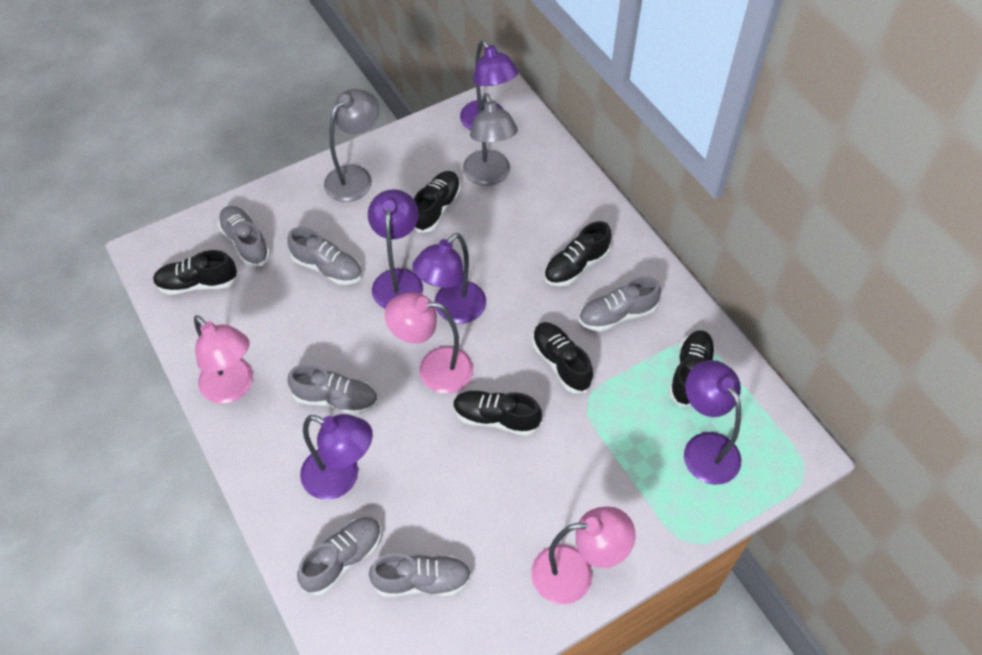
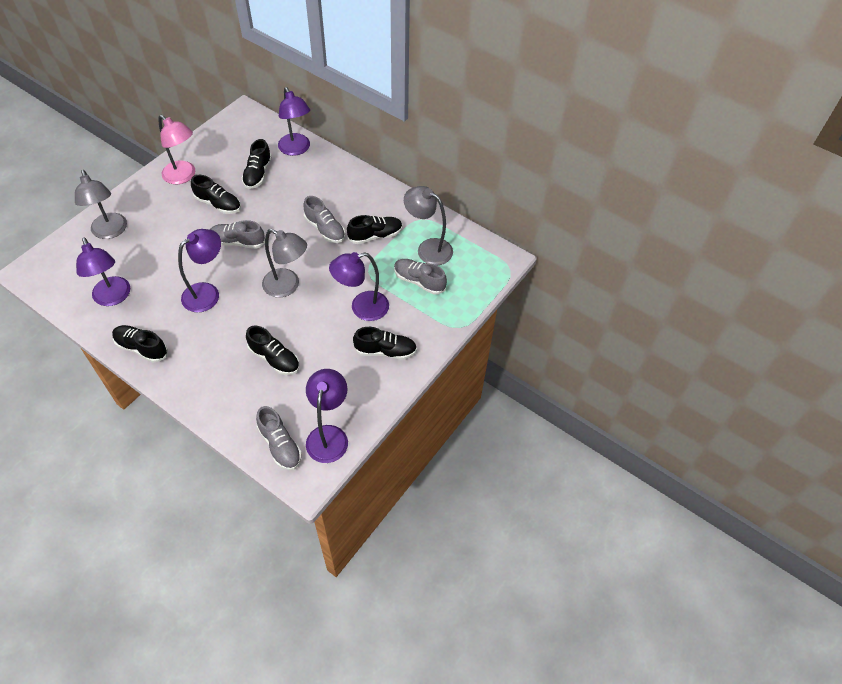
grey lamp: [324,89,379,202] [463,93,518,186] = 2 -> [75,170,127,239] [262,229,307,298] [404,186,453,265] = 3
grey shoe: [218,206,270,267] [287,227,362,285] [288,364,378,415] [297,517,382,596] [369,553,472,597] [579,277,661,332] = 6 -> [210,220,265,249] [256,406,302,470] [303,196,345,243] [394,259,447,295] = 4
pink lamp: [194,315,253,404] [385,292,473,393] [531,506,636,604] = 3 -> [158,115,195,184] = 1

